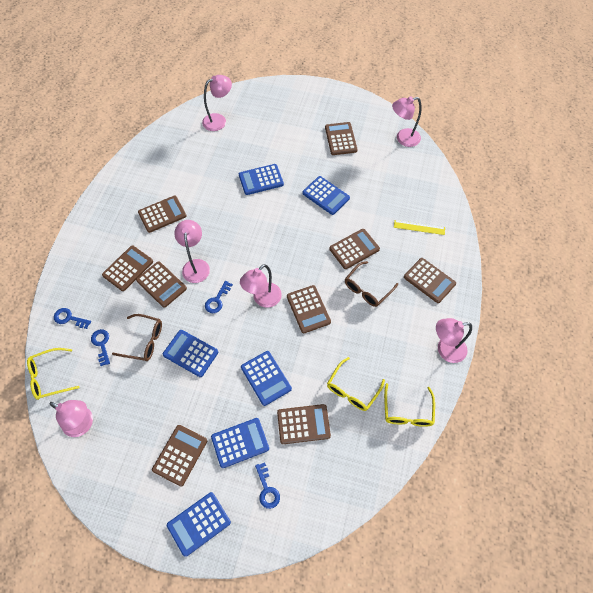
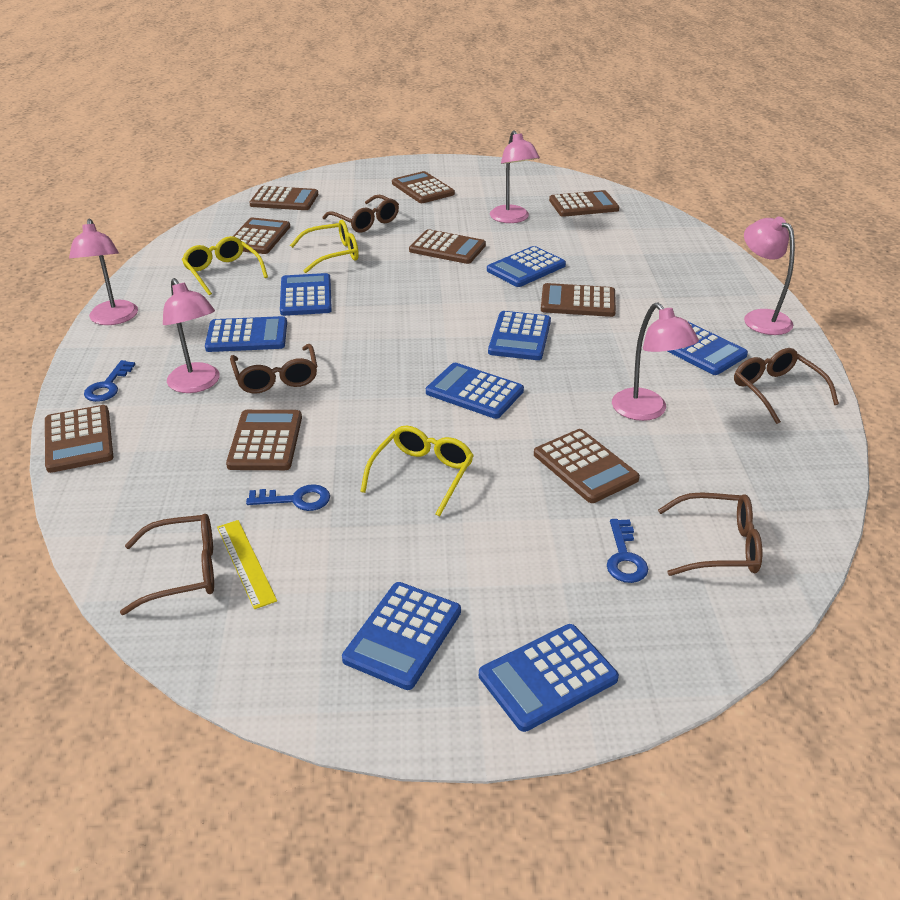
blue calculator: [163,330,218,377] [167,492,231,557] [211,418,269,468] [239,164,284,195] [241,351,292,406] [302,176,350,215] = 6 -> [205,316,287,352] [280,273,332,316] [342,582,461,690] [426,363,524,419] [479,624,619,732] [487,246,566,287] [488,311,551,360] [667,322,748,375] = 8
blue key: [54,308,91,329] [91,329,110,366] [205,281,233,313] [255,463,280,509] = 4 -> [84,360,135,402] [246,484,330,511] [607,519,648,583] = 3
brown glasses: [112,314,162,361] [345,261,398,307] = 2 -> [120,514,214,615] [230,344,317,394] [323,195,399,233] [658,492,762,576] [734,348,839,424] = 5
pink lamp: [49,400,93,437] [174,220,210,283] [202,75,232,131] [240,264,282,308] [392,96,421,147] [436,318,472,363] = 6 -> [69,219,138,325] [163,278,220,393] [490,130,540,223] [612,302,699,421] [744,217,795,335] = 5

